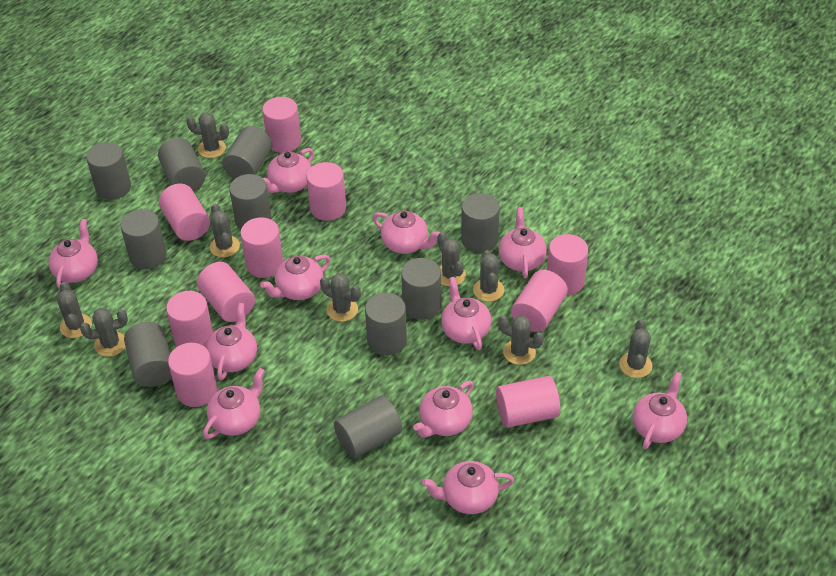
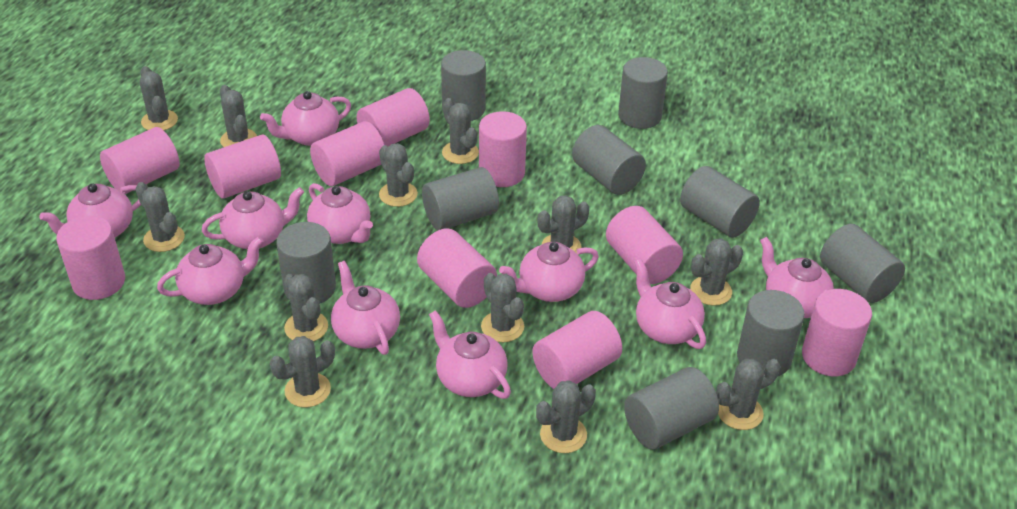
grey cactus: [57,282,92,338] [80,308,128,357] [186,113,229,158] [210,204,240,257] [320,273,361,322] [438,232,466,287] [473,250,504,302] [498,315,544,365] [619,319,652,378] = 9 -> [135,182,185,252] [140,66,178,130] [220,85,257,147] [270,336,335,408] [284,274,328,341] [379,143,418,207] [442,98,479,164] [481,273,524,342] [536,380,596,453] [538,195,589,253] [690,239,743,306] [716,359,780,430] = 12
grey cylinder: [86,142,131,200] [120,209,167,269] [124,322,172,387] [158,138,205,191] [222,126,273,179] [229,174,271,230] [334,396,402,458] [365,293,407,356] [401,258,441,320] [461,193,500,253] = 10 -> [276,222,336,303] [422,167,499,230] [441,50,486,121] [572,125,646,195] [618,57,668,129] [624,367,719,450] [680,166,760,238] [737,290,805,377] [820,224,905,303] = 9
pink teapot: [48,219,98,289] [203,368,265,439] [206,303,257,380] [260,255,331,300] [263,148,314,193] [373,211,440,254] [413,381,473,438] [422,461,514,514] [441,277,491,350] [498,207,547,278] [633,372,687,449] = 11 -> [39,183,141,238] [157,236,263,305] [202,187,304,249] [260,91,351,146] [307,183,373,244] [331,261,400,355] [429,310,511,399] [499,242,599,302] [634,259,706,349] [760,237,834,318] = 10

